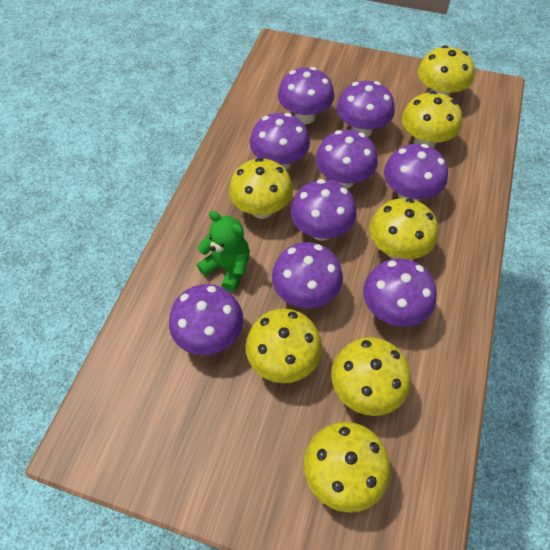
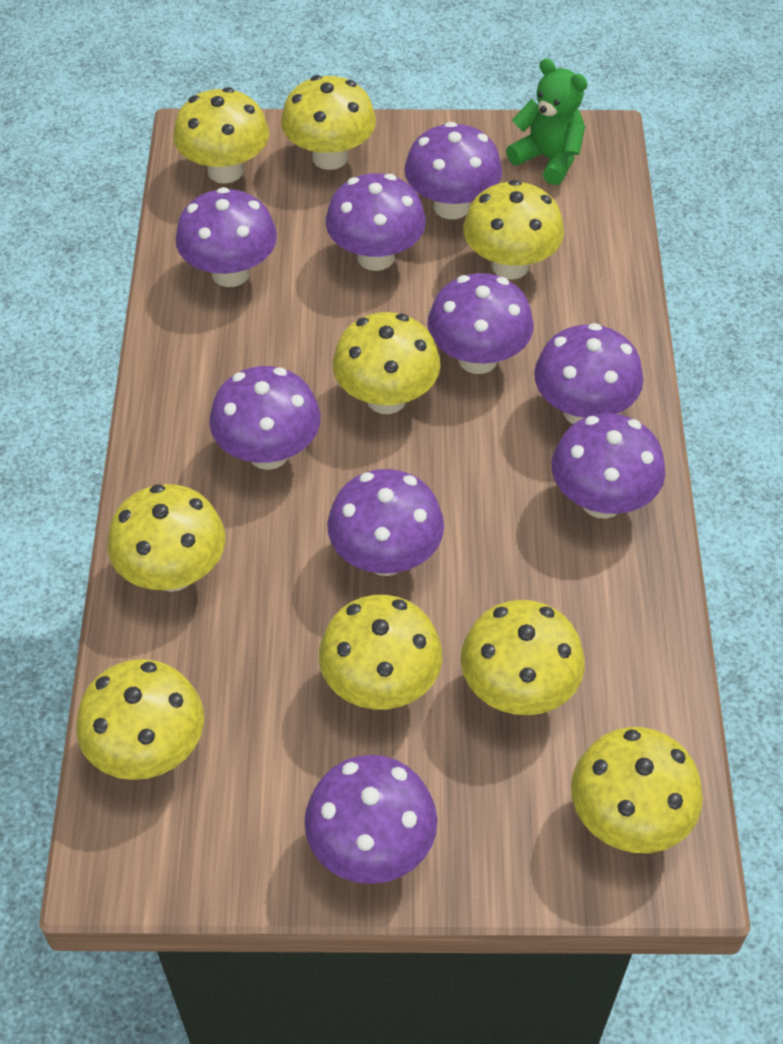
yellow mushroom: [229,158,293,219] [246,309,322,383] [304,422,390,513] [331,337,411,416] [370,198,438,260] [402,91,462,148] [418,45,474,96] = 7 -> [76,659,204,780] [107,484,226,592] [173,87,269,184] [281,75,376,170] [319,595,442,709] [333,312,440,414] [461,600,585,715] [463,180,564,280] [571,727,703,853] = 9

